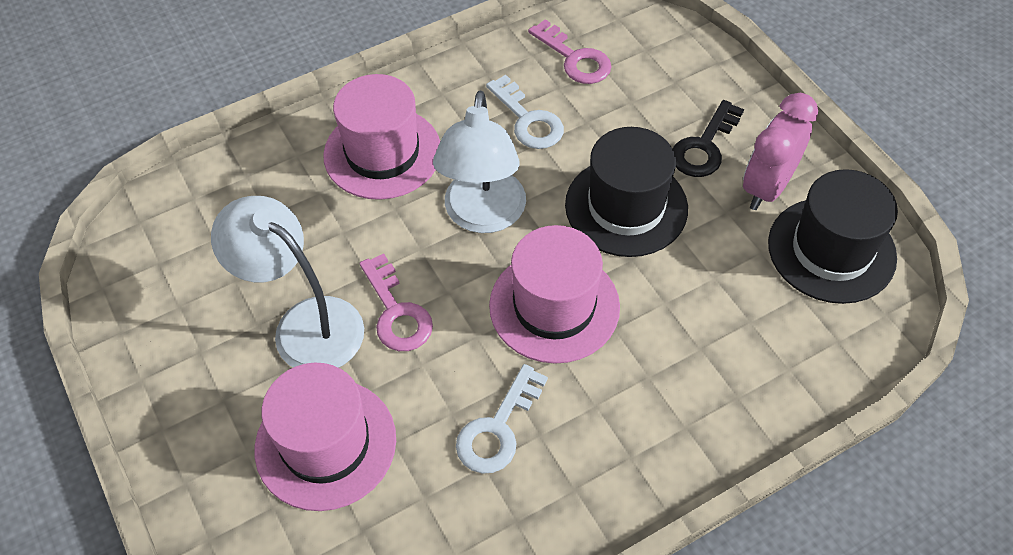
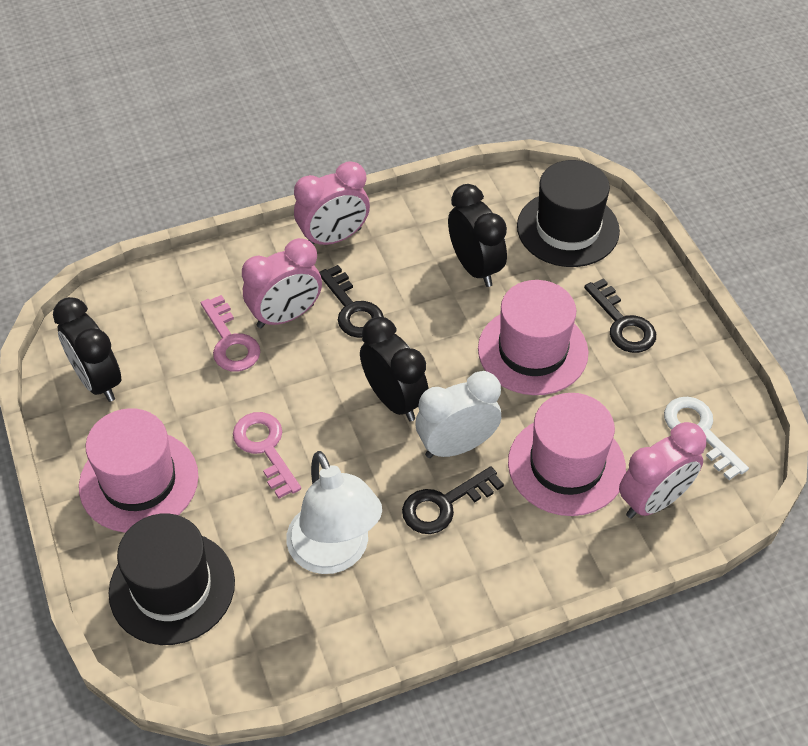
black clock: none = 0 -> [53,297,121,402] [360,317,429,421] [448,184,507,287] = 3
black key: [673,100,744,177] = 1 -> [319,265,384,338] [402,466,504,534] [584,278,656,353] = 3
pink clock: [743,93,818,210] = 1 -> [242,238,322,328] [294,161,370,245] [619,422,706,519] = 3
white clock: none = 0 -> [416,371,501,458] = 1
white key: [456,364,548,474] [486,75,564,149] = 2 -> [664,397,749,480] = 1
white lamp: [211,196,364,368] [433,90,526,233] = 2 -> [286,451,382,574] = 1

